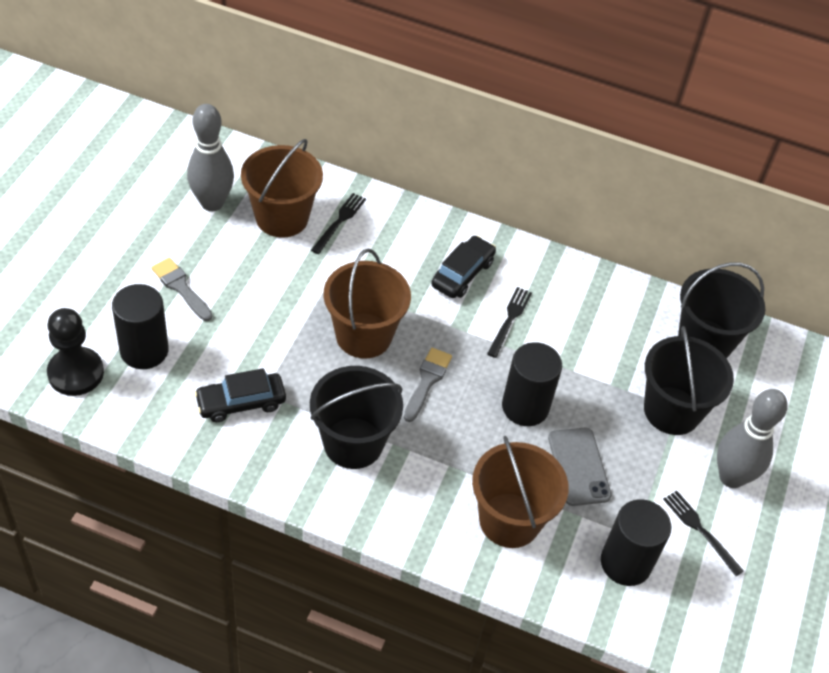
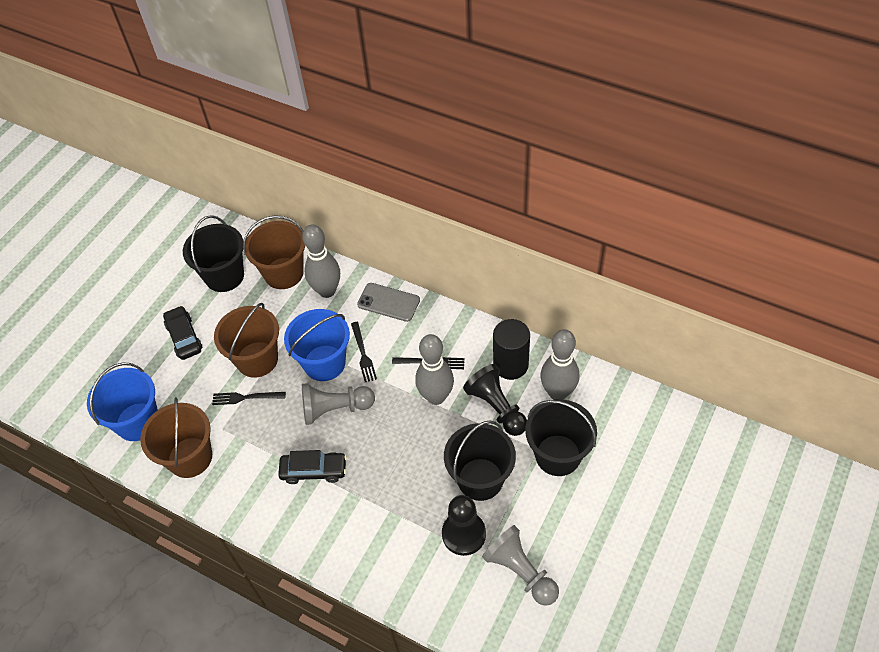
black cylinder: [112,284,169,369] [502,342,562,426] [601,499,671,586] = 3 -> [493,319,530,380] = 1
black pawn: [47,308,104,396] = 1 -> [442,495,486,556] [463,364,527,436] = 2
blue bucket: none = 0 -> [87,362,158,441] [284,309,350,381] = 2
grey bowling pin: [187,104,234,211] [717,389,787,488] = 2 -> [302,224,340,298] [415,334,454,405] [540,329,579,400] = 3
grey brush: [151,258,213,321] [404,348,452,422] = 2 -> none = 0
grey pawn: none = 0 -> [302,383,375,425] [482,525,559,606] = 2

